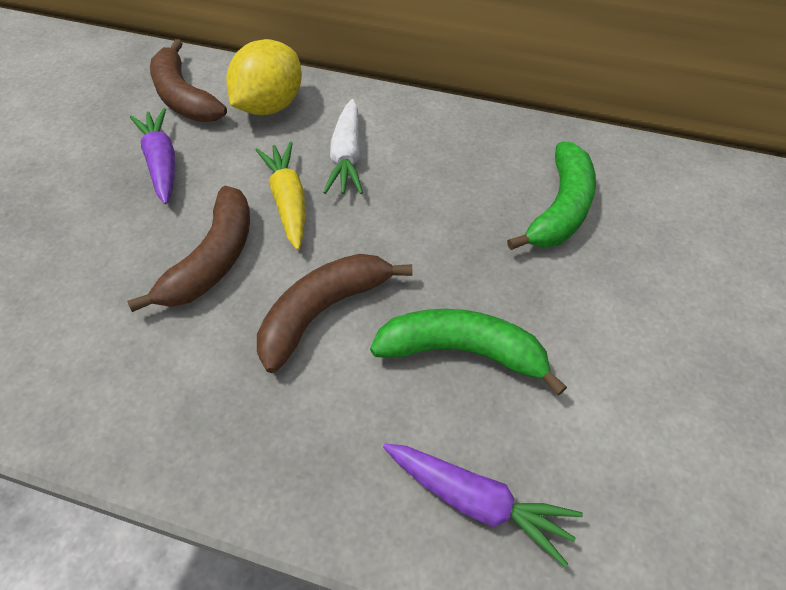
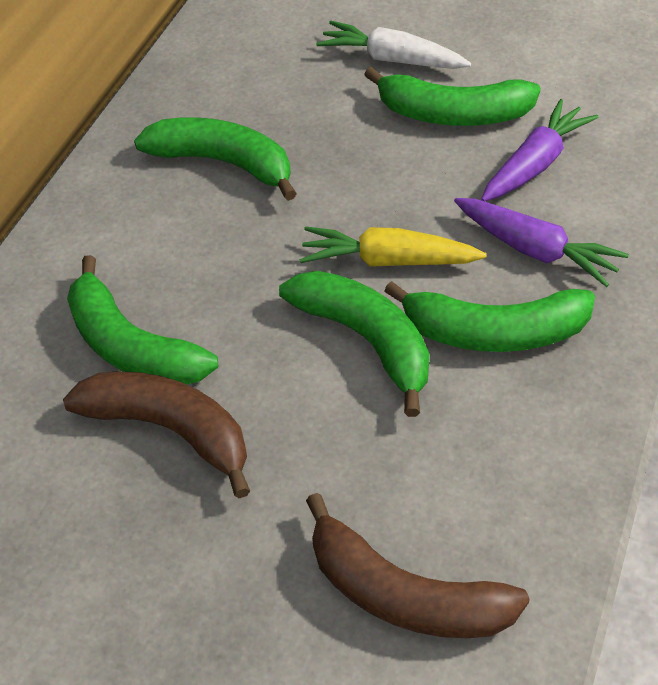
brown banana: [127,186,250,312] [150,39,227,122] [257,254,412,373] = 3 -> [63,371,250,498] [306,493,530,638] = 2
green banana: [370,309,567,396] [507,142,596,250] = 2 -> [67,255,218,385] [134,117,297,201] [279,271,429,417] [364,67,541,126] [384,281,595,352] = 5
yellow lemon: [226,39,302,115] = 1 -> none = 0

